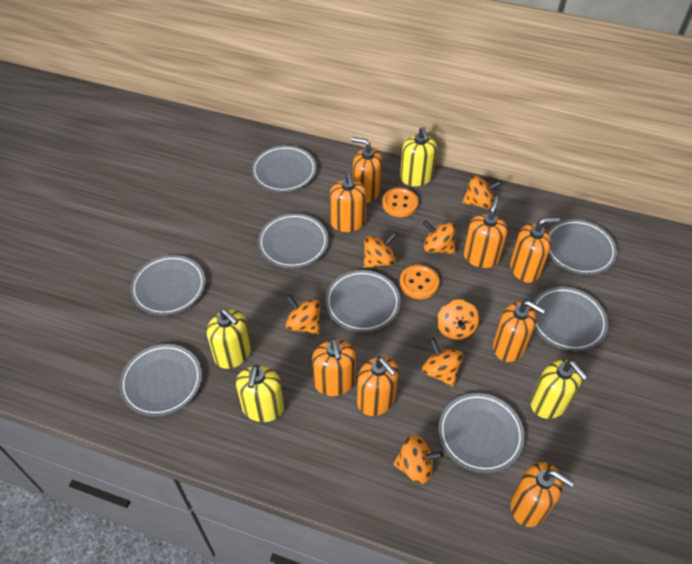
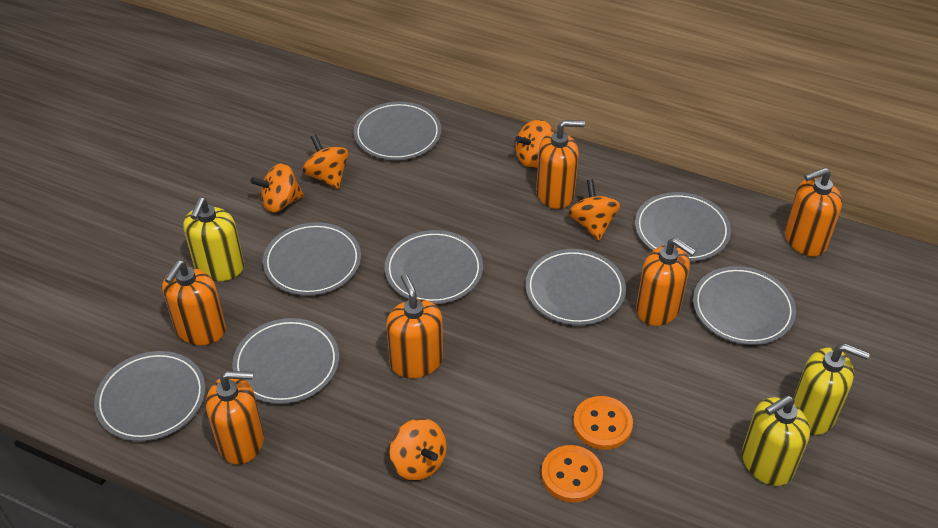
orange soap dispenser: [312,339,356,396] [330,173,367,232] [351,137,383,203] [357,356,399,416] [464,196,508,268] [493,300,546,362] [510,217,560,283] [511,462,574,527] = 8 -> [162,260,226,345] [206,371,264,465] [386,274,443,378] [536,120,585,209] [636,238,696,326] [785,168,842,256] = 6
orange spinning top: [286,295,320,335] [364,232,397,268] [393,435,443,484] [422,338,463,387] [423,220,456,254] [437,299,479,340] [462,176,502,209] = 7 -> [250,163,304,213] [302,134,348,189] [389,418,447,481] [515,120,554,168] [568,179,620,240] = 5
yellow soap dispenser: [207,309,251,369] [236,365,284,422] [400,127,437,186] [530,360,588,419] = 4 -> [183,197,244,281] [742,395,810,486] [793,344,870,435] = 3

